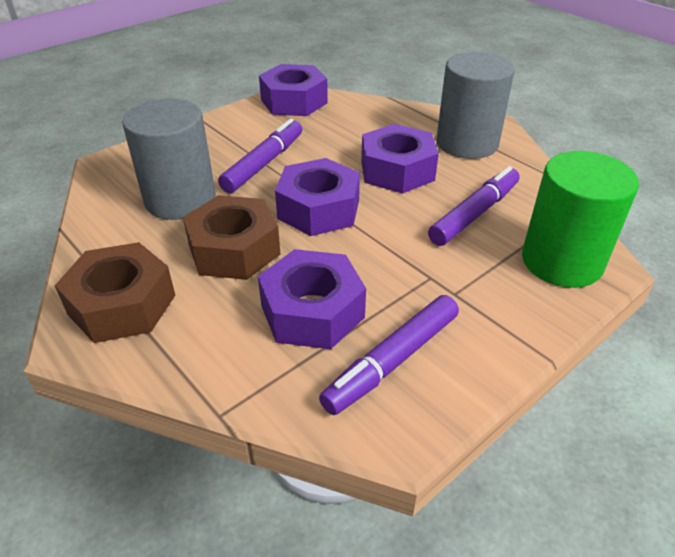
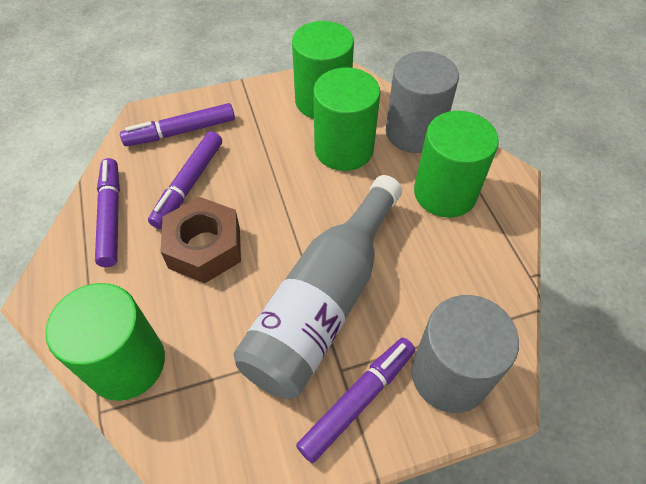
brown nut: [55,242,175,343] [183,195,280,280] = 2 -> [160,197,241,283] = 1
green cylinder: [522,151,639,288] = 1 -> [45,283,165,401] [292,21,354,119] [313,68,380,171] [414,111,499,218] = 4
grey bottle: none = 0 -> [234,175,402,399] = 1
purple marker: [218,119,302,193] [319,295,459,415] [428,166,520,246] = 3 -> [95,158,120,267] [120,103,235,146] [148,131,222,229] [296,338,415,463] = 4
purple nut: [258,249,366,349] [259,64,328,116] [275,158,360,236] [361,124,439,194] = 4 -> none = 0

